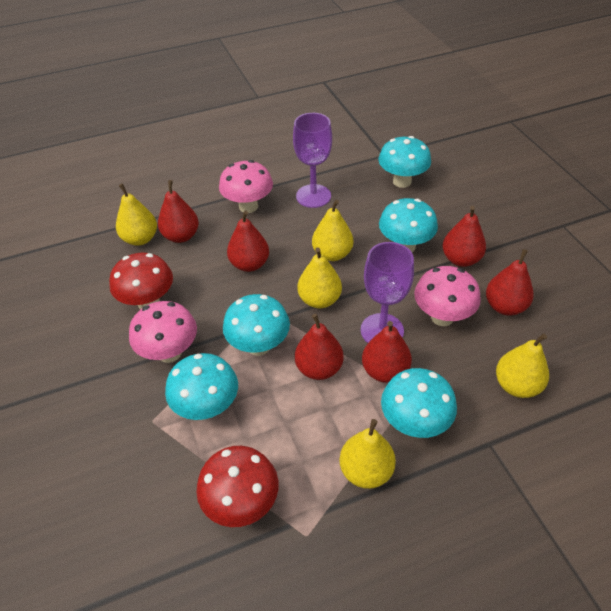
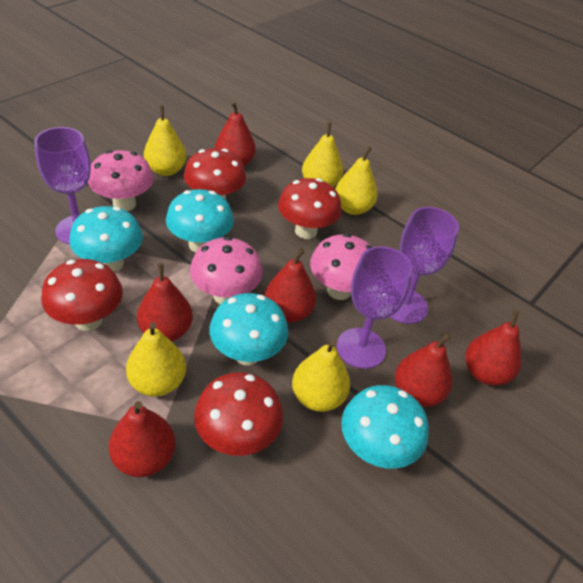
purple goblet: [293,113,332,208] [361,242,414,343] = 2 -> [34,127,91,245] [337,246,413,369] [391,207,459,324] = 3
red mushroom: [109,252,173,309] [196,446,279,527] = 2 -> [41,259,123,331] [184,148,246,200] [194,372,283,456] [278,178,342,239] = 4
turquoise mushroom: [165,353,238,420] [223,294,290,356] [379,136,431,188] [379,198,438,252] [381,368,457,438] = 5 -> [69,206,143,272] [166,189,234,252] [209,293,288,365] [341,385,429,469] = 4

